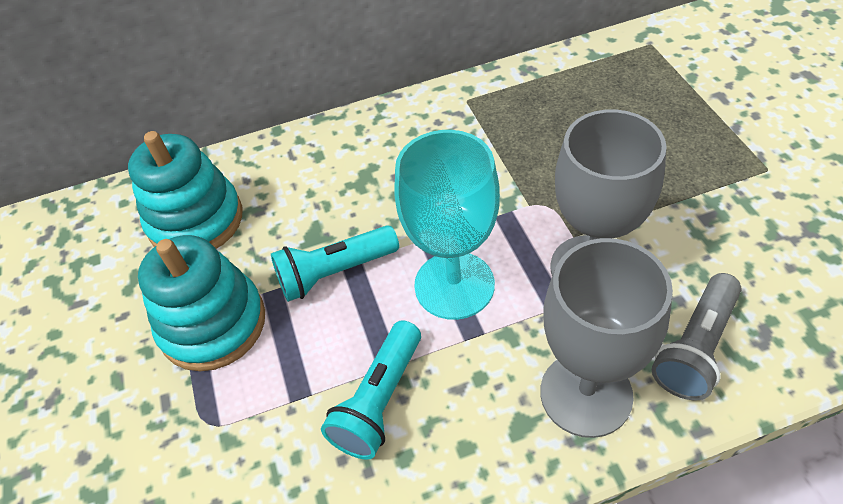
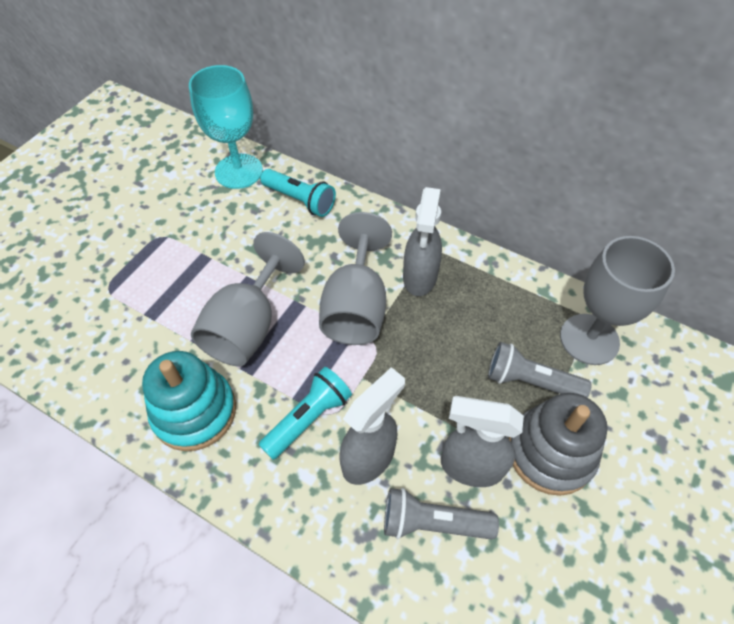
grey flashlight: [652,273,741,400] = 1 -> [384,488,499,540] [488,342,592,398] = 2
grey goblet: [540,238,673,438] [550,110,667,276] = 2 -> [191,232,305,366] [319,212,392,345] [560,236,675,365] = 3
grey spray bottle: none = 0 -> [339,367,405,485] [403,187,442,296] [441,396,524,487] = 3
grey stacking toy: none = 0 -> [509,393,608,496] = 1
turquoise stacking toy: [128,131,242,249] [138,235,265,371] = 2 -> [142,351,236,451] = 1

